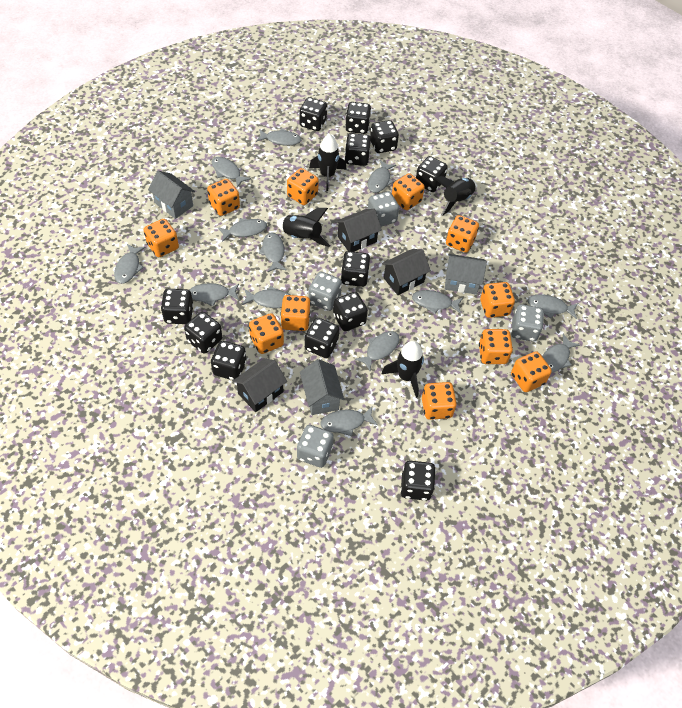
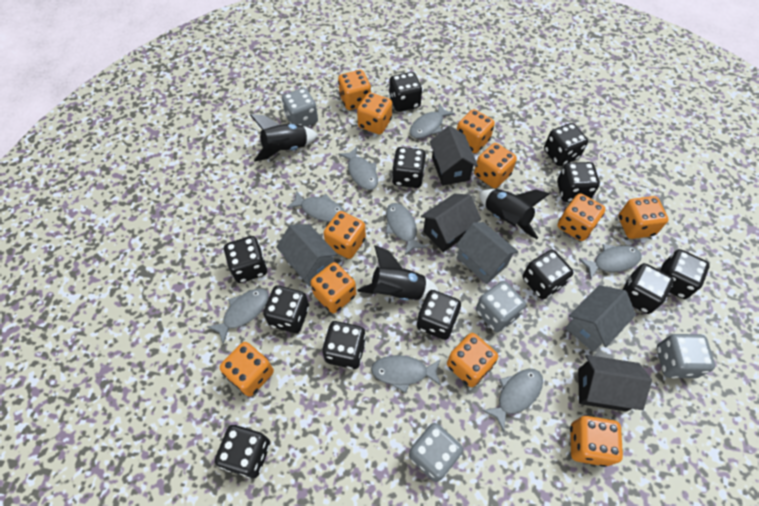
black rocket: [276,208,330,247] [309,134,346,191] [382,341,424,398] [434,176,477,216] = 4 -> [250,114,318,162] [358,245,439,300] [479,189,550,239] = 3
grey fish: [114,244,146,284] [190,283,239,306] [211,157,251,188] [218,218,267,242] [242,286,291,308] [256,128,302,146] [258,233,287,272] [320,407,378,436] [355,331,400,371] [368,160,396,193] [412,290,463,314] [528,294,578,319] [542,334,580,373] = 13 -> [207,289,268,344] [286,190,345,222] [338,147,378,190] [371,355,441,393] [386,203,427,255] [410,103,455,138] [482,369,543,432] [579,244,642,280] = 8

